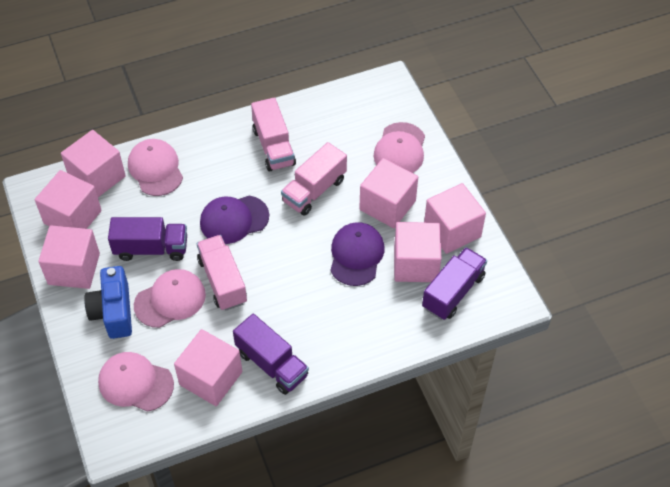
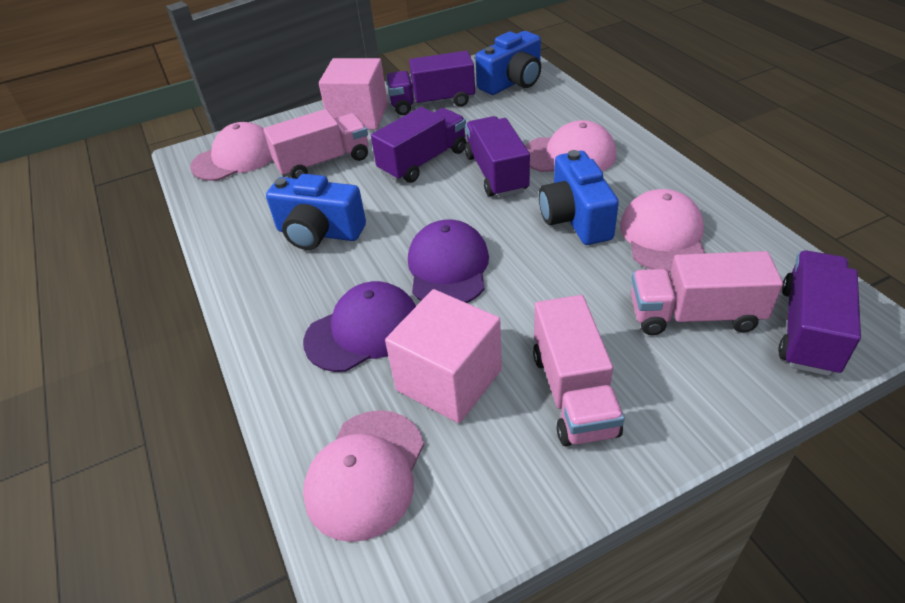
blue camera: [85,266,132,339] = 1 -> [266,174,366,250] [475,31,541,95] [539,150,619,245] = 3
pink cube: [35,170,102,229] [38,225,100,289] [61,130,126,197] [174,329,242,406] [359,158,418,228] [394,222,441,282] [424,183,486,254] = 7 -> [319,58,388,130] [385,289,502,423] = 2
purple truck: [108,217,187,261] [233,314,309,395] [422,247,487,320] = 3 -> [371,107,466,183] [386,51,475,115] [465,116,530,198] [778,250,861,376] = 4

